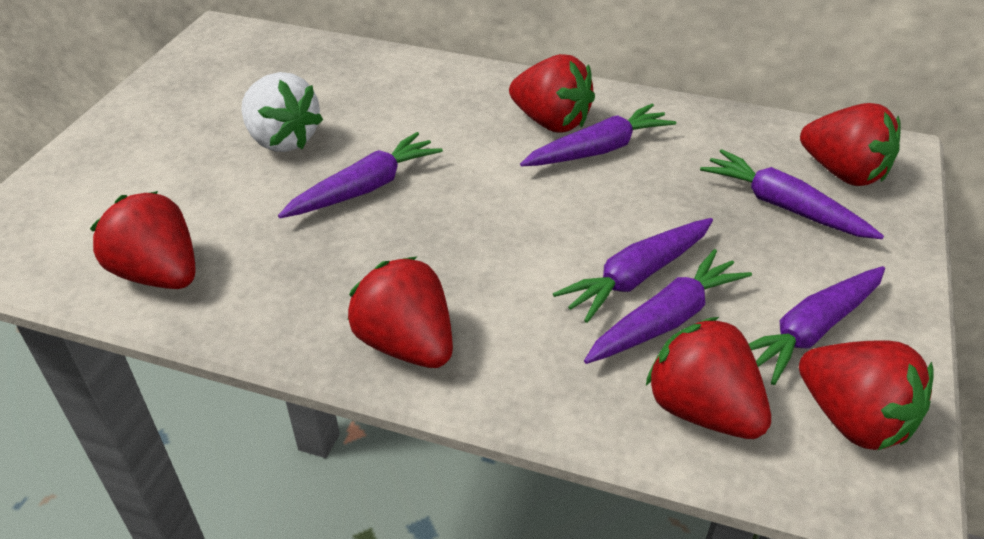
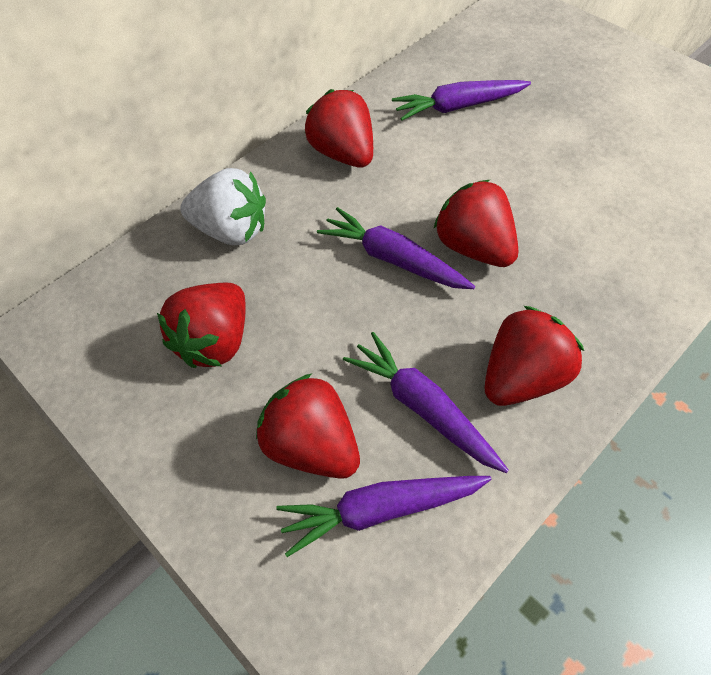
purple carrot: [278,132,443,218] [520,104,676,166] [553,218,713,323] [584,249,752,364] [700,149,884,239] [749,266,885,385] = 6 -> [276,476,492,557] [317,207,475,289] [343,332,509,473] [392,80,531,121] = 4
red strawberry: [90,191,196,289] [348,256,453,368] [509,54,595,133] [646,317,771,439] [799,340,934,451] [800,103,901,186] = 6 -> [157,283,246,368] [256,374,360,479] [305,89,373,168] [433,180,518,267] [484,306,584,406] = 5

